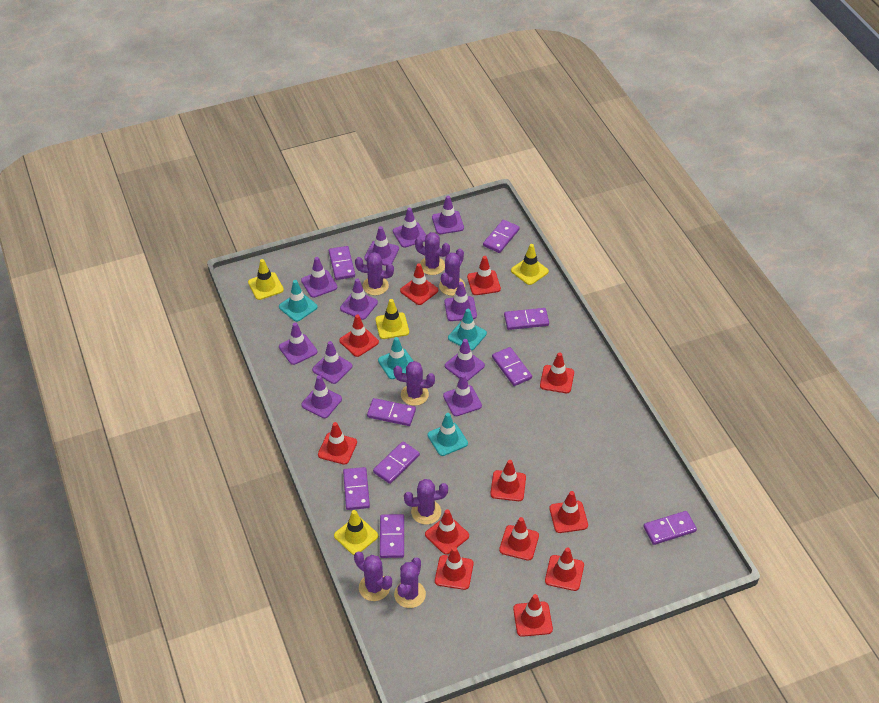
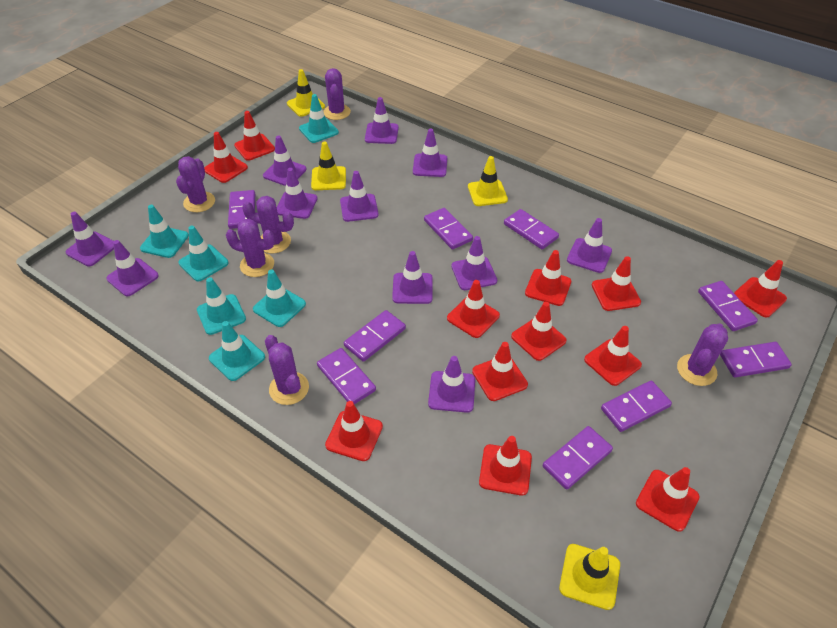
purple cactus: [354,551,392,601] [355,252,394,295] [393,361,435,406] [394,557,426,608] [404,479,448,525] [415,232,450,275] [439,249,465,296] = 7 -> [176,156,215,212] [226,219,275,277] [242,196,294,253] [265,335,309,405] [323,68,351,120] [677,324,728,386] = 6
turquoise traffic cone: [279,280,318,322] [378,337,413,379] [428,413,468,456] [448,309,487,351] = 4 -> [140,205,189,258] [178,226,229,281] [197,277,246,335] [209,321,265,381] [253,269,306,327] [299,94,339,143] = 6

